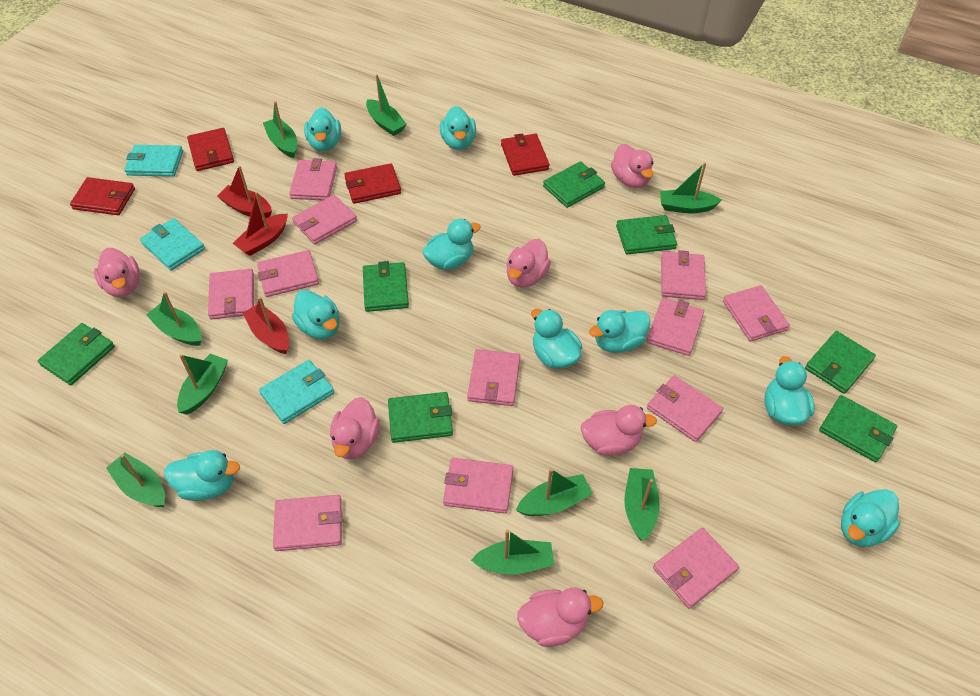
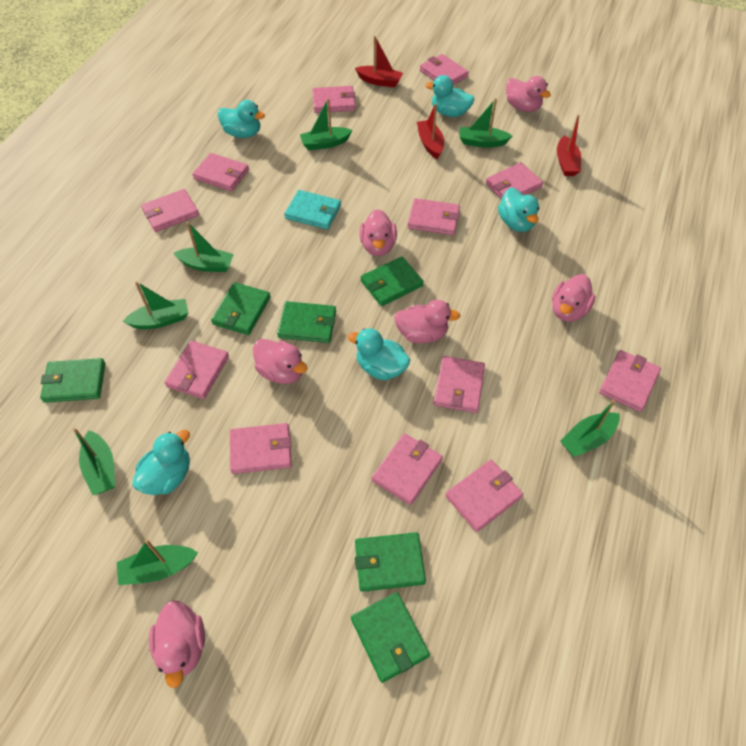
green boat: [106,453,165,507] [146,292,201,346] [177,354,228,415] [263,101,297,158] [366,74,407,136] [471,529,554,575] [516,468,593,516] [624,468,660,541] [660,162,722,213] = 9 -> [73,428,115,495] [117,540,198,585] [123,281,188,329] [173,222,234,272] [300,98,352,150] [460,98,512,148] [560,400,620,457] = 7
green wallet: [38,323,115,385] [363,261,409,312] [388,392,453,443] [543,161,605,208] [616,215,677,255] [805,331,876,394] [819,395,897,462] = 7 -> [40,358,105,403] [211,282,271,335] [277,301,336,343] [351,592,430,683] [355,532,426,592] [361,257,424,306] = 6
red wallet: [70,177,135,215] [187,128,234,171] [344,163,401,204] [501,133,550,176] = 4 -> none = 0
turquoise duck: [164,450,240,501] [292,290,340,339] [304,107,341,152] [422,219,481,270] [440,106,476,150] [531,309,582,369] [589,310,650,353] [764,356,815,426] [841,489,900,547] = 9 -> [132,430,190,495] [218,100,265,138] [348,328,410,380] [425,75,475,117] [498,187,539,232] = 5
turquoise wallet: [124,145,183,177] [140,218,205,271] [259,360,334,424] = 3 -> [284,190,341,230] = 1

